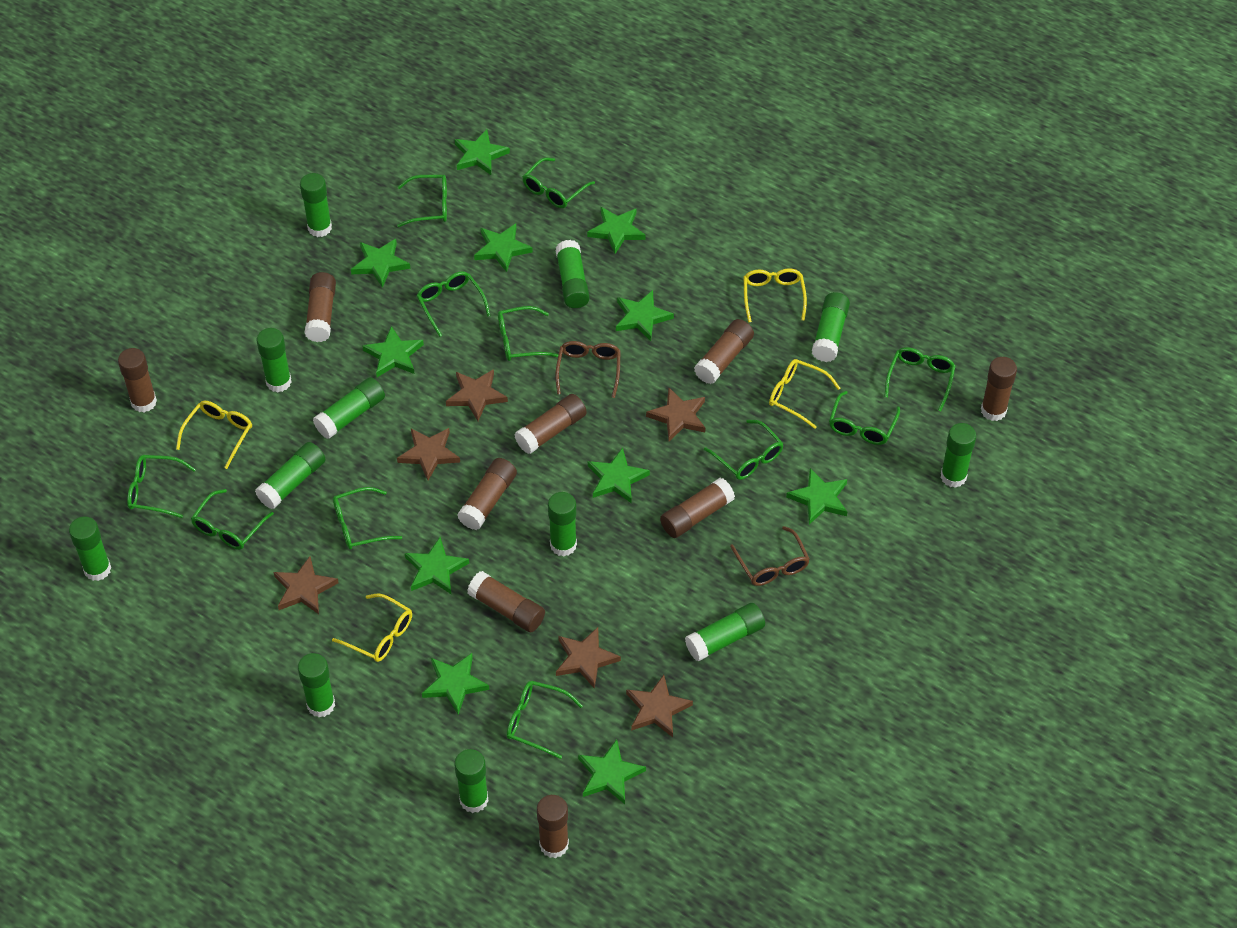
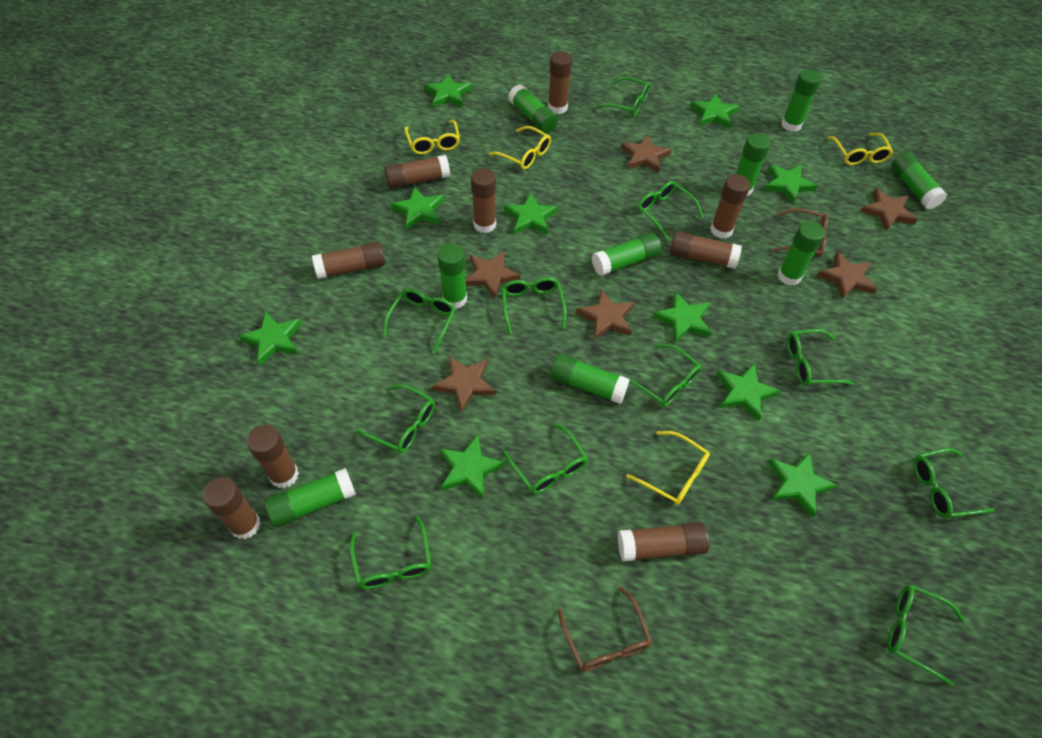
green glue stick: [69,516,111,581] [255,442,326,509] [257,328,292,392] [298,653,335,717] [300,173,332,237] [313,377,385,439] [454,749,488,813] [548,492,577,556] [556,240,590,308] [685,603,765,662] [812,292,850,362] [940,423,977,488] = 12 -> [264,468,356,527] [437,244,467,309] [509,84,558,133] [550,354,630,404] [592,233,661,276] [736,133,771,196] [778,221,825,285] [781,69,821,132] [891,152,947,209] = 9
green star: [351,239,410,288] [362,326,424,377] [405,537,469,594] [422,653,489,714] [454,129,510,175] [474,223,533,272] [578,739,646,804] [587,207,646,254] [588,448,650,504] [616,290,674,341] [786,468,847,524] = 11 -> [239,311,302,365] [391,186,444,230] [424,74,472,107] [439,435,505,499] [504,193,558,235] [653,291,712,343] [690,93,740,129] [717,364,780,421] [764,164,817,204] [768,452,838,518] = 10

